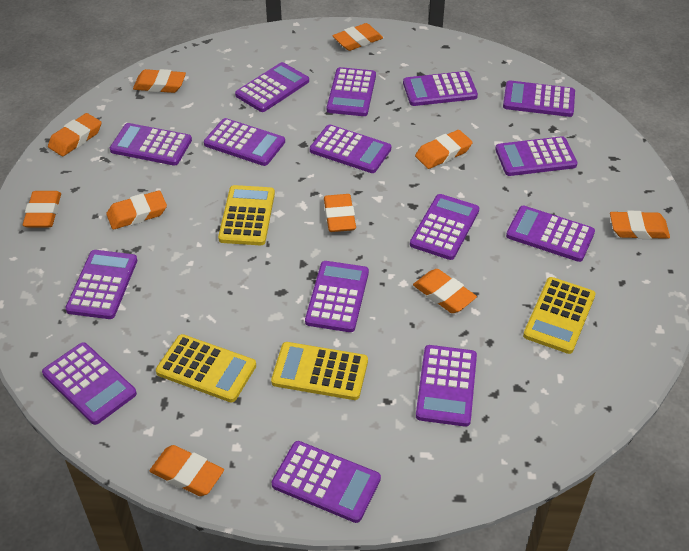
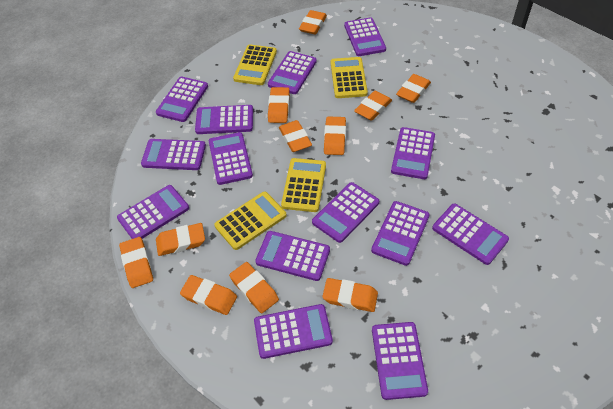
orange eraser: [23,191,61,227] [48,113,102,156] [106,190,167,229] [133,69,186,93] [149,445,224,496] [324,194,356,232] [332,23,383,51] [413,269,477,313] [415,130,473,169] [610,211,670,239] = 10 -> [119,237,153,288] [156,223,205,256] [180,275,237,315] [229,262,279,313] [268,87,290,123] [279,120,312,152] [299,10,327,35] [322,278,378,312] [324,116,346,155] [354,91,392,121] [396,74,431,103] = 11
purple calculator: [42,342,137,425] [65,250,137,319] [110,123,192,166] [204,118,285,166] [235,62,309,112] [272,441,381,523] [305,261,369,332] [310,124,391,173] [327,67,376,116] [403,71,478,106] [410,194,479,260] [416,345,477,427] [495,136,578,176] [503,81,575,117] [506,206,595,262] = 15 -> [117,185,189,239] [141,139,206,170] [156,77,208,122] [195,105,253,134] [209,132,253,185] [254,304,333,359] [255,231,330,281] [268,51,317,94] [312,182,379,243] [344,17,386,56] [371,201,430,266] [372,322,428,400] [391,127,435,179] [432,204,509,265] = 14

